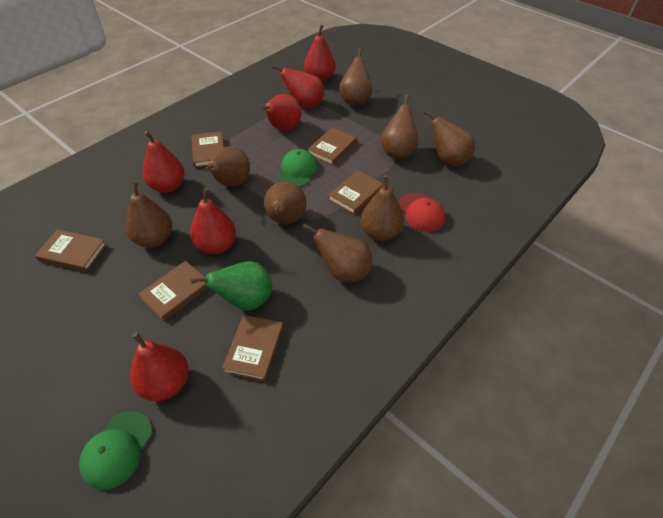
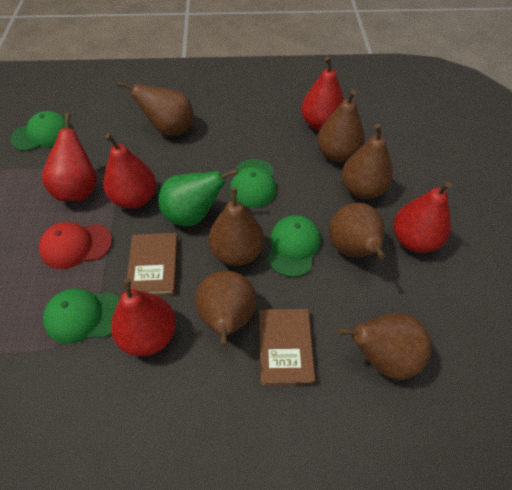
brown book: [35,229,107,272] [138,261,208,321] [192,131,224,168] [222,315,284,382] [307,127,357,165] [328,170,383,215] = 6 -> [125,233,178,296] [259,309,315,386] = 2
brown pear: [125,181,172,247] [204,146,250,187] [264,181,306,224] [302,224,372,282] [339,48,372,106] [361,175,404,241] [381,95,418,159] [424,110,475,166] = 8 -> [117,81,194,136] [195,271,257,347] [208,188,264,266] [317,90,365,162] [329,203,385,259] [337,313,431,380] [342,124,393,199] = 7
green cap: [79,411,152,490] [278,149,318,187] = 2 -> [11,111,72,151] [43,288,120,344] [230,159,276,208] [268,215,321,277] = 4
red pear: [130,332,189,401] [143,131,185,193] [190,188,236,254] [261,94,301,131] [272,65,324,108] [304,25,335,82] = 6 -> [42,113,97,201] [103,134,156,209] [111,278,176,356] [301,57,344,130] [393,182,452,253] = 5

